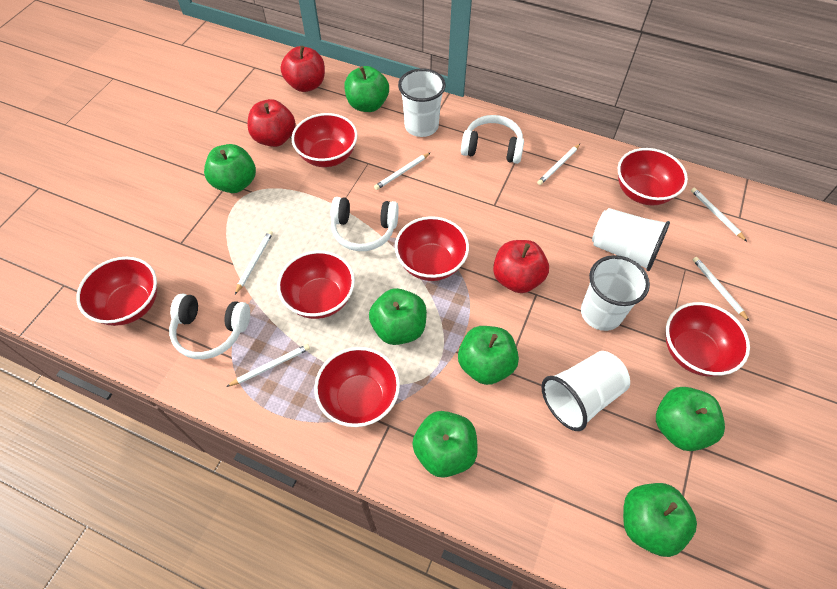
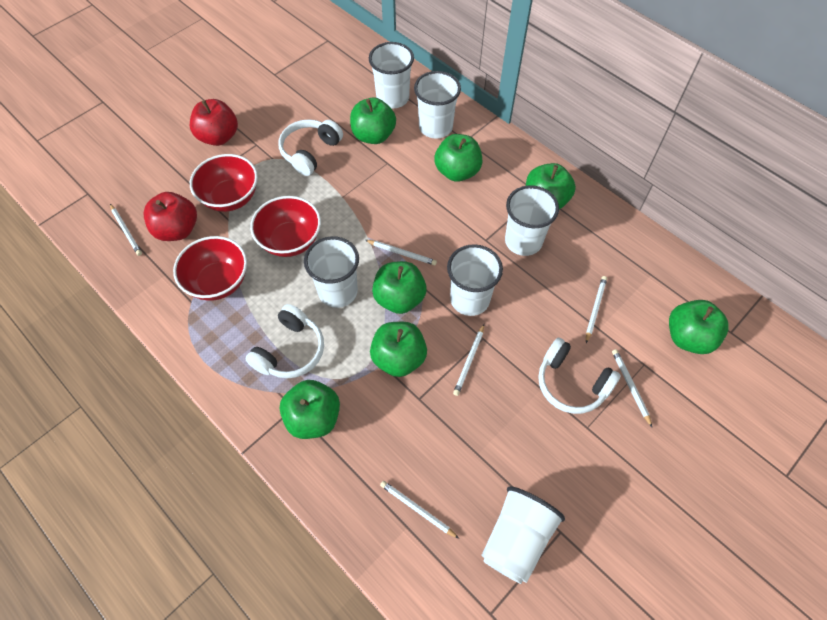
red apple: [247,99,295,147] [281,46,325,92] [493,240,549,293] = 3 -> [144,192,197,241] [190,99,238,146] = 2
red bowl: [76,257,157,326] [277,251,355,319] [292,113,357,167] [314,347,400,427] [395,216,469,281] [618,148,688,206] [666,302,750,376] = 7 -> [173,236,247,301] [190,154,258,212] [250,196,321,257] = 3
white cup: [398,68,446,137] [541,351,630,431] [581,255,650,331] [592,208,670,271] = 4 -> [304,236,359,308] [369,42,414,109] [414,71,461,139] [447,244,503,316] [481,486,565,584] [505,185,559,256] = 6

